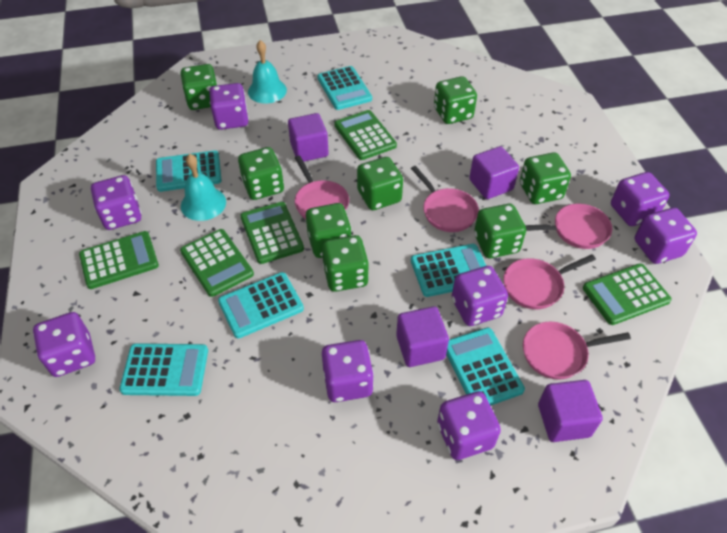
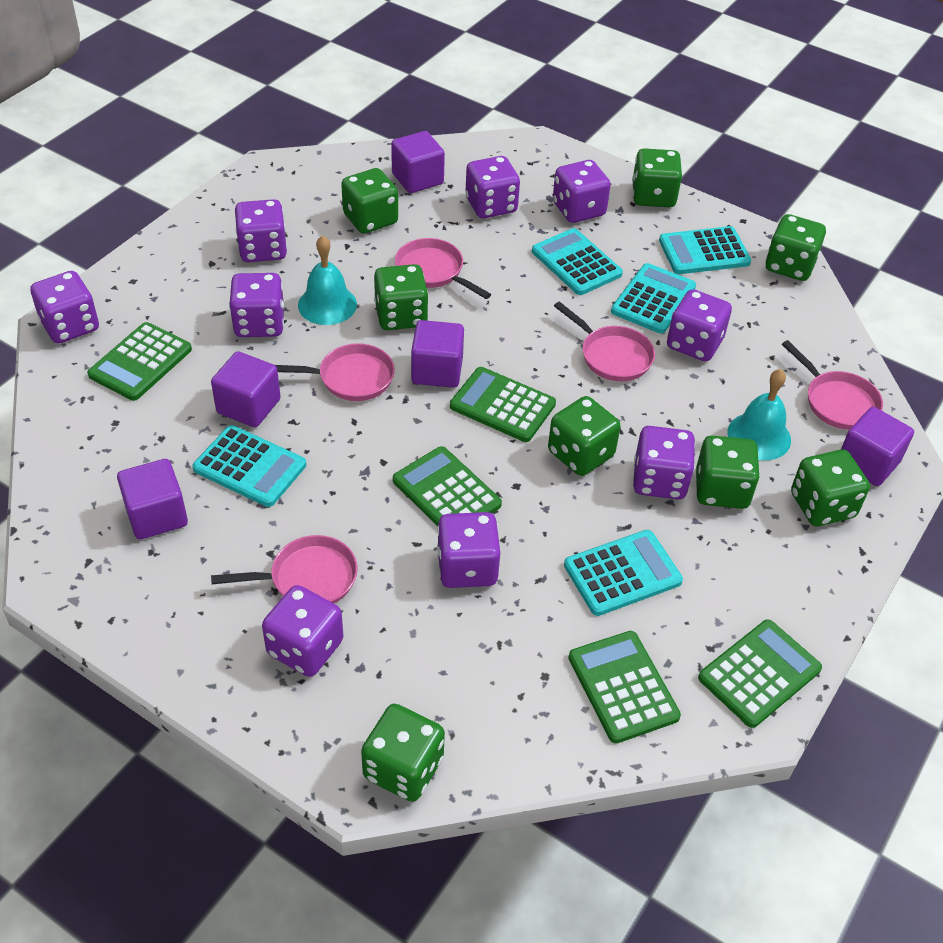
purple cube: [288,113,329,162] [396,306,449,367] [469,146,519,199] [538,380,603,442] = 4 -> [117,459,188,540] [211,351,281,427] [391,131,445,193] [411,320,464,388] [841,407,914,486] = 5
purple dice: [33,312,95,377] [91,175,141,230] [209,83,249,130] [322,340,374,402] [437,391,501,460] [452,266,508,326] [611,172,669,226] [635,208,697,264] = 8 -> [30,271,99,344] [229,273,285,337] [235,199,287,262] [262,585,344,677] [437,512,500,588] [465,156,520,218] [553,160,611,223] [633,426,695,499] [667,289,732,361] = 9
turquoise calculator: [119,343,208,396] [156,150,222,192] [218,272,304,339] [317,66,372,110] [411,244,486,297] [446,328,525,406] = 6 -> [192,425,306,507] [532,228,623,295] [564,530,683,616] [611,263,696,334] [659,226,751,274] = 5

